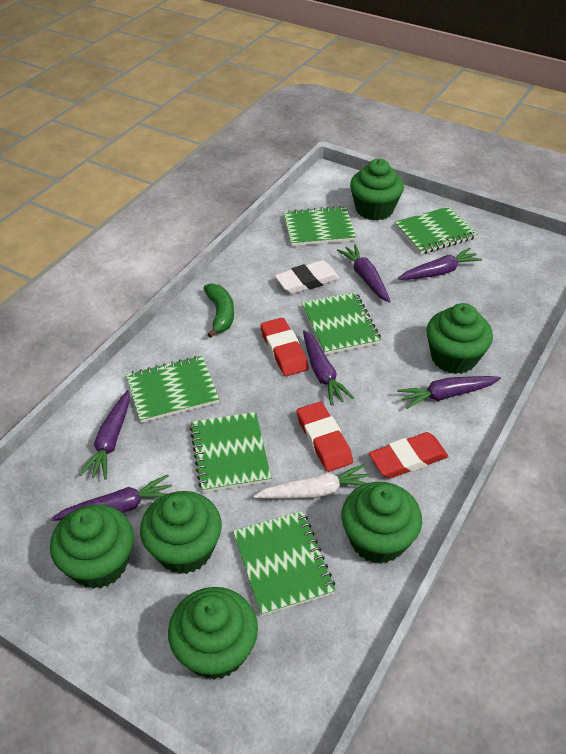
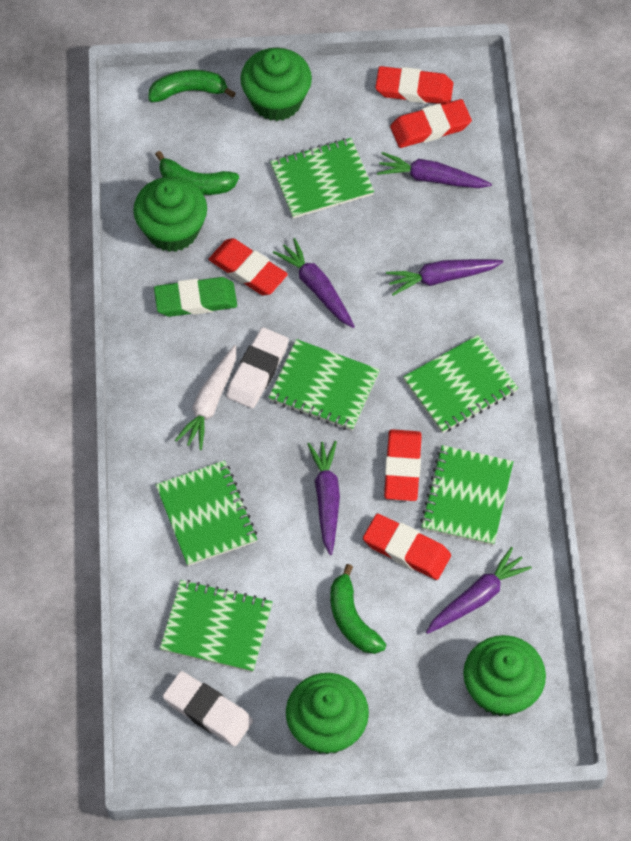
green banana: [203,283,234,338] = 1 -> [148,70,236,102] [155,151,239,195] [330,564,386,654] = 3
green cupcake: [50,504,134,589] [140,491,222,574] [168,587,258,680] [341,482,422,564] [350,159,404,221] [427,303,493,374] = 6 -> [133,177,207,252] [240,48,312,121] [286,673,369,755] [463,635,546,717] = 4
green eraser: none = 0 -> [154,277,237,317] = 1
purple carrot: [51,475,172,521] [80,390,130,479] [303,330,354,405] [337,244,391,303] [397,376,501,409] [398,248,482,280] = 6 -> [273,238,355,328] [307,441,340,555] [377,152,492,188] [386,259,503,296] [426,547,532,634] = 5
red eraser: [260,318,309,376] [297,402,353,472] [369,432,448,478] = 3 -> [209,238,288,296] [363,514,451,580] [375,66,453,104] [384,429,422,501] [390,99,472,148] = 5
white eraser: [275,260,340,294] = 1 -> [163,671,253,746] [226,327,289,409] = 2

